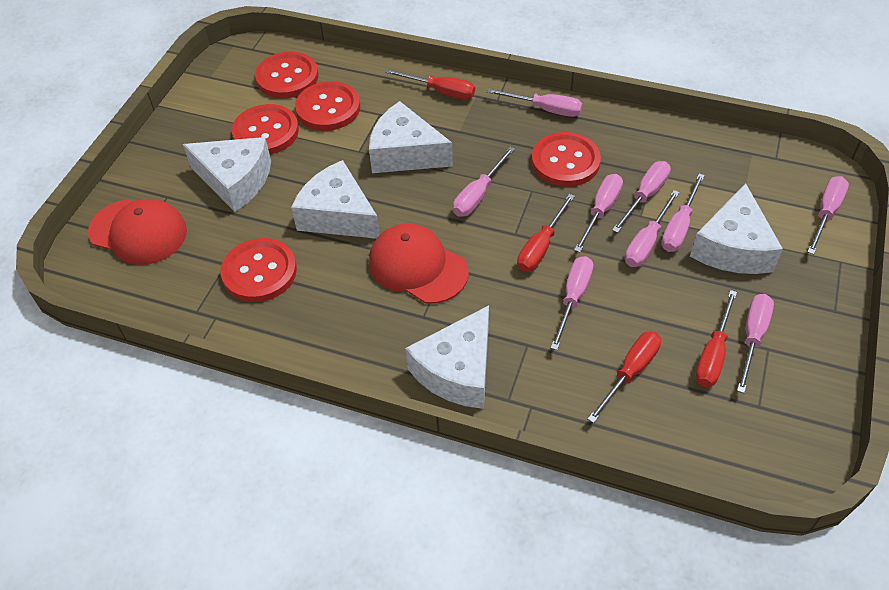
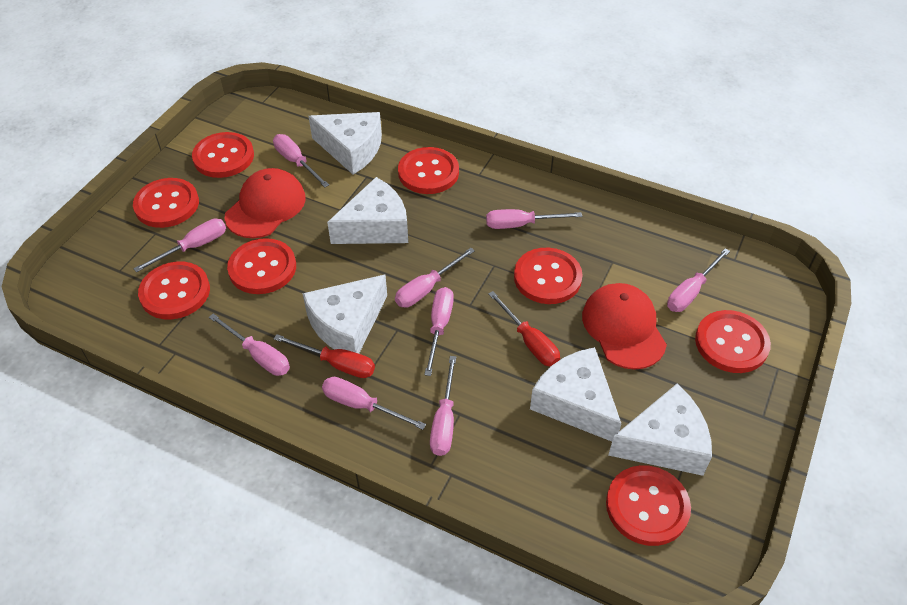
red button: [221,238,297,302] [232,104,299,155] [255,52,319,98] [295,81,360,131] [531,132,601,187] = 5 -> [133,178,199,228] [138,261,210,319] [192,132,254,178] [227,238,296,294] [398,147,459,194] [514,248,583,304] [606,465,691,546] [695,310,771,373] = 8
red screwdriver: [385,69,475,99] [517,194,575,272] [588,331,661,423] [695,290,737,387] = 4 -> [274,334,375,378] [488,291,560,367] = 2

